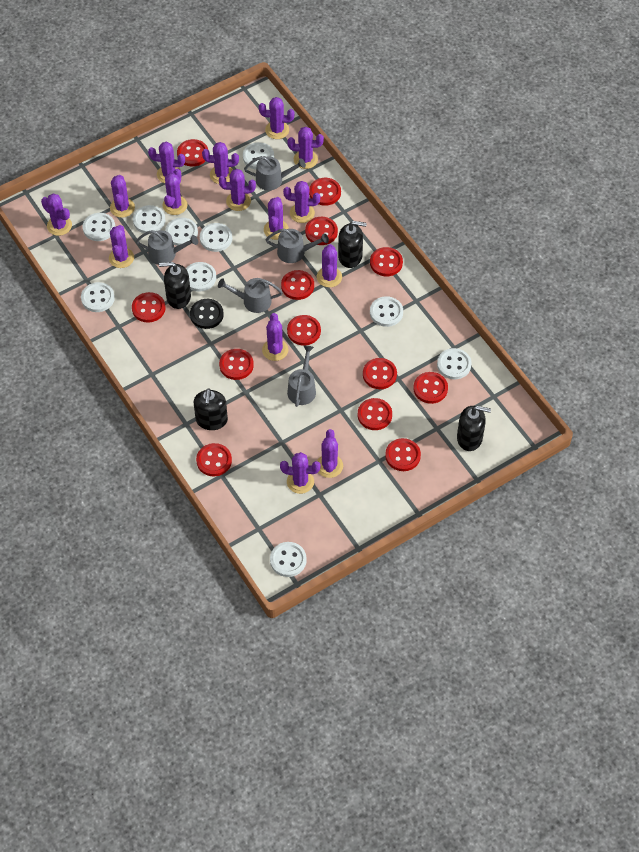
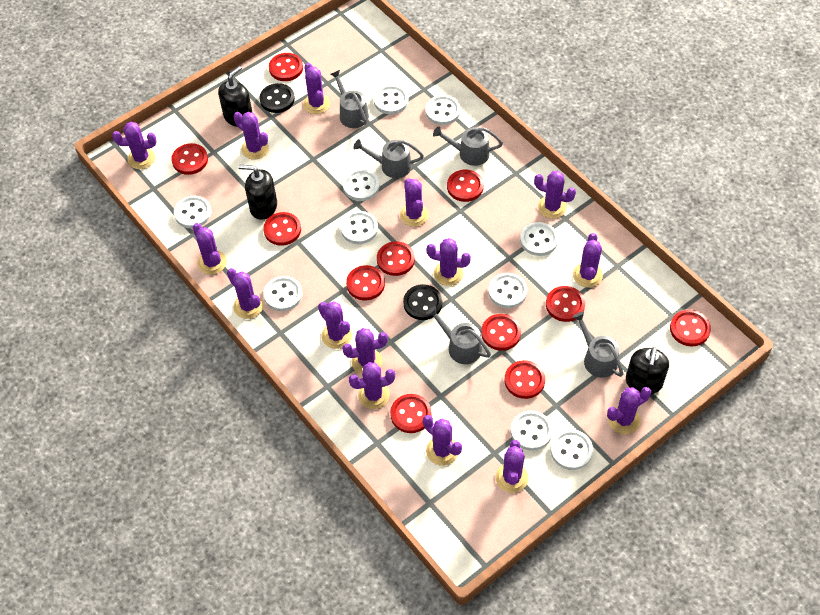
black button: [190,299,224,329] = 1 -> [259,83,295,113] [403,284,442,320] = 2
black soap dispenser: [159,262,191,309] [194,388,228,430] [338,221,367,268] [457,406,491,451] = 4 -> [218,66,253,127] [239,165,277,220] [626,347,669,394] = 3
red button: [132,292,165,323] [177,139,208,167] [196,443,232,476] [219,349,254,380] [281,270,314,300] [287,315,321,346] [305,217,338,245] [309,178,341,206] [358,398,392,430] [363,358,397,389] [370,247,403,276] [385,438,421,471] [413,372,448,404] = 13 -> [171,143,208,175] [263,212,301,246] [269,53,303,81] [346,265,385,300] [377,241,415,276] [390,394,432,433] [447,170,484,202] [481,314,521,351] [504,360,545,399] [546,286,585,322] [670,310,711,347] = 11

